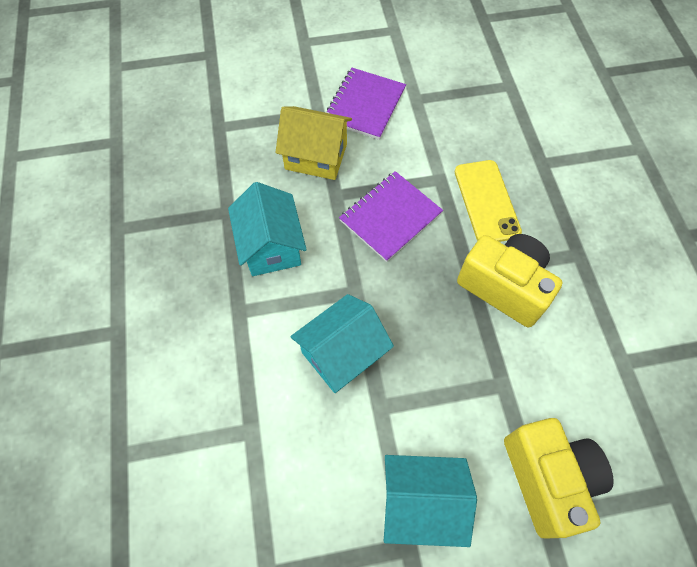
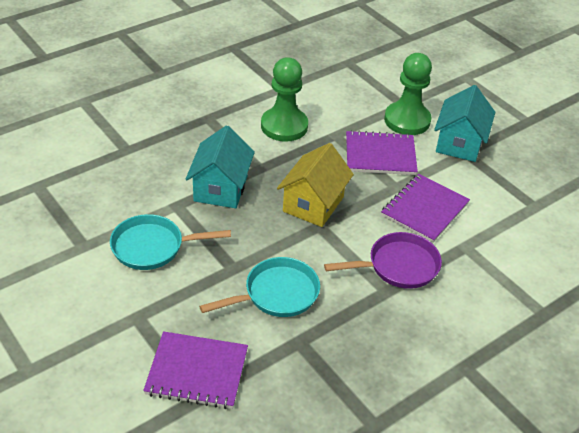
green pawn: none = 0 -> [261,57,308,142] [384,53,432,135] = 2
purple notebook: [325,68,406,140] [339,171,443,262] = 2 -> [143,331,248,409] [346,130,418,175] [381,174,470,243] = 3
purple pan: none = 0 -> [324,232,442,289] = 1
turquoise house: [228,182,307,276] [290,294,394,393] [384,455,477,547] = 3 -> [186,125,255,208] [434,85,495,162] = 2
turquoise pan: none = 0 -> [110,214,231,270] [199,257,320,317] = 2
yellow camera: [457,234,563,327] [504,418,614,538] = 2 -> none = 0
yellow phone: [455,160,522,242] = 1 -> none = 0

